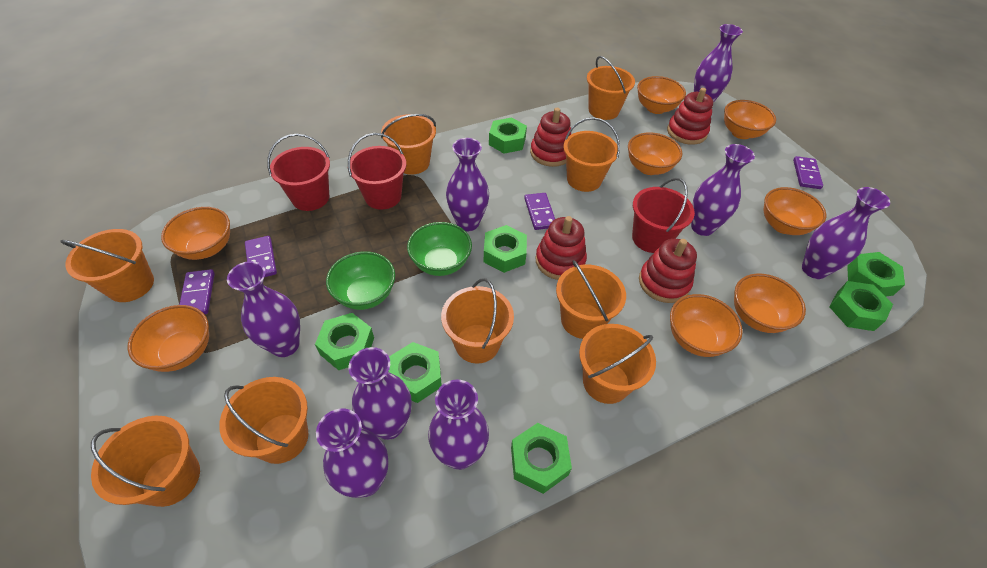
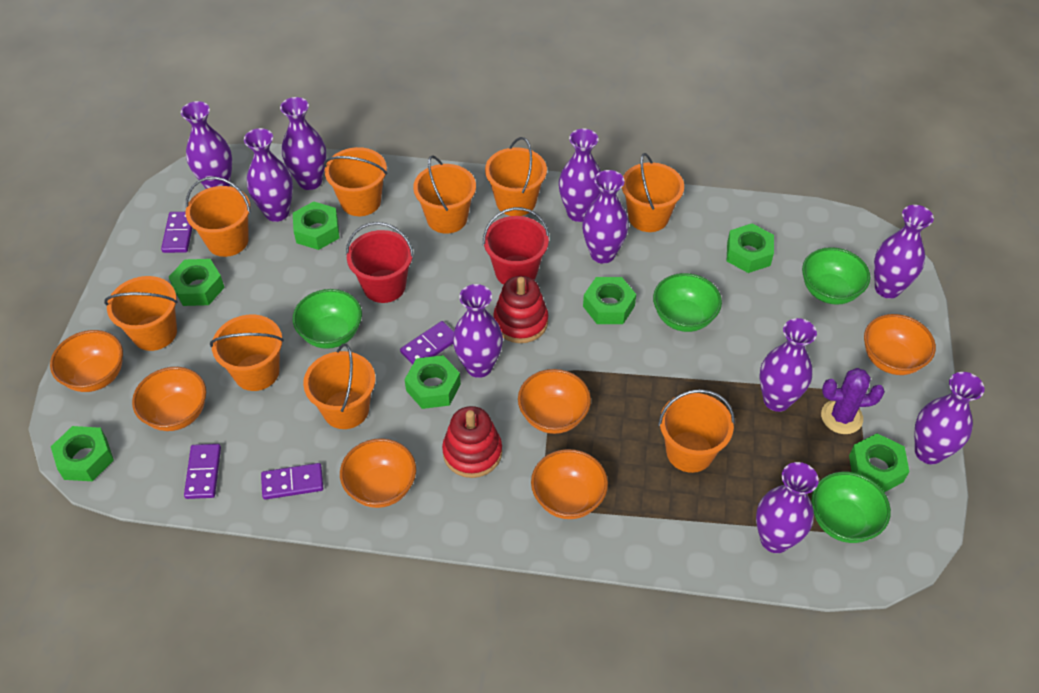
green bowl: [326,251,395,310] [407,222,472,276] = 2 -> [293,289,362,349] [653,273,722,332] [802,247,870,305] [812,471,891,543] = 4
orange bowl: [128,305,209,372] [161,207,230,260] [628,132,682,175] [637,76,686,114] [670,294,743,357] [724,100,776,139] [734,273,806,333] [764,187,826,235] = 8 -> [50,330,123,392] [132,367,206,431] [340,438,416,508] [518,369,591,434] [531,449,608,519] [864,314,936,375] = 6
purple cactus: none = 0 -> [821,368,885,434] = 1
purple vase: [227,261,300,357] [316,409,389,498] [349,347,412,440] [428,379,489,470] [446,138,489,231] [691,144,755,236] [694,24,743,103] [802,187,890,279] = 8 -> [181,101,232,189] [244,128,293,222] [280,97,326,190] [453,284,503,378] [559,129,601,222] [582,170,629,264] [756,462,819,553] [760,318,817,412] [874,205,934,299] [914,372,984,464] = 10
red bucket: [267,133,330,211] [348,133,407,210] [632,178,695,253] = 3 -> [346,222,414,303] [483,207,549,285] = 2
red stacking toy: [530,108,571,167] [535,216,587,280] [639,239,697,303] [667,88,713,145] = 4 -> [442,406,502,478] [493,276,548,343] = 2

